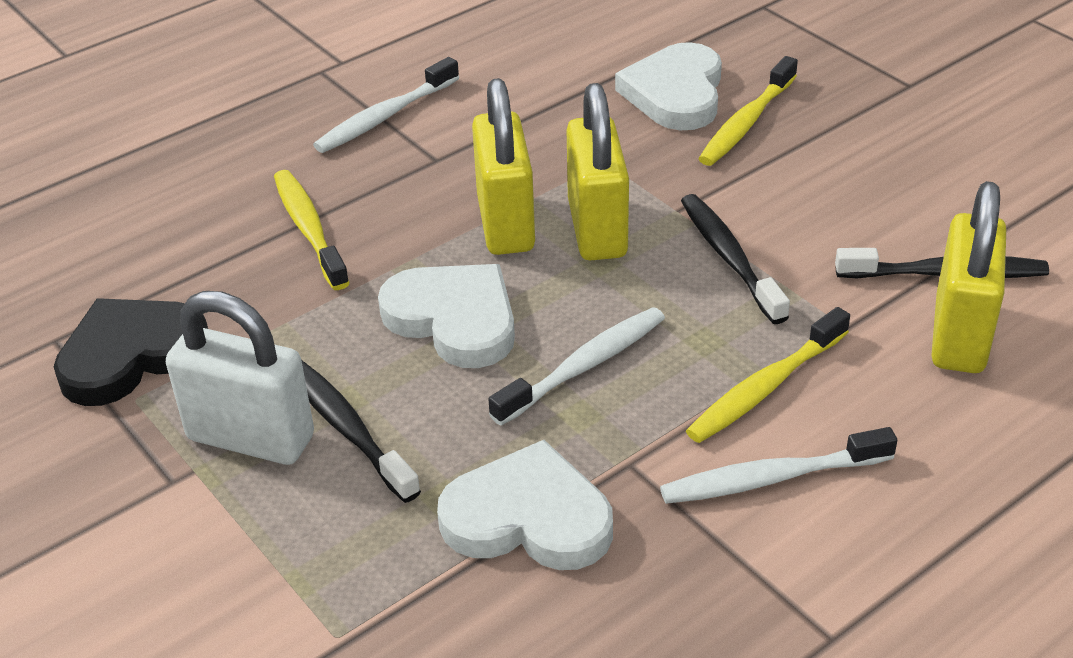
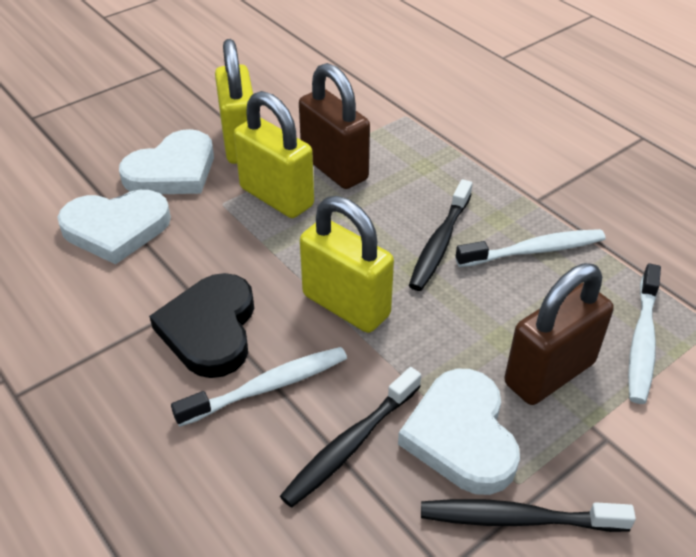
brown padlock: none = 0 -> [299,63,370,189] [504,263,614,405] = 2
white padlock: [166,291,314,465] = 1 -> none = 0
yellow toothbrush: [274,170,350,290] [686,307,850,443] [698,56,798,166] = 3 -> none = 0

